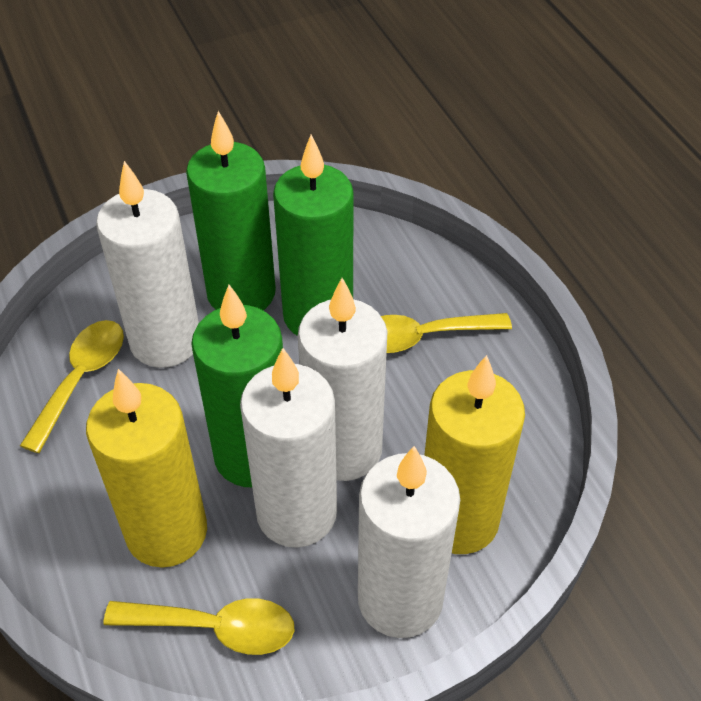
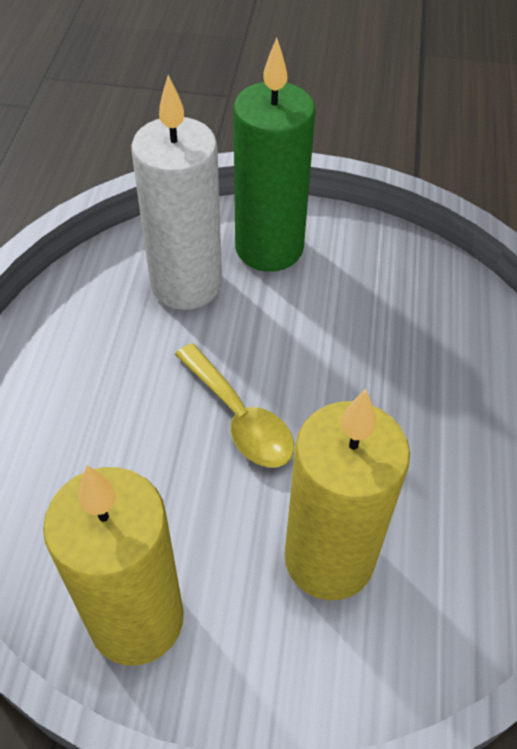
green candle: [186,111,276,310] [191,285,283,487] [273,135,354,336] = 3 -> [233,38,315,272] = 1
white candle: [96,161,199,368] [240,348,337,548] [298,278,388,481] [358,446,460,638] = 4 -> [131,75,222,310] = 1
yellow spoon: [20,320,124,453] [103,598,295,655] [381,313,512,353] = 3 -> [175,343,294,468] = 1

